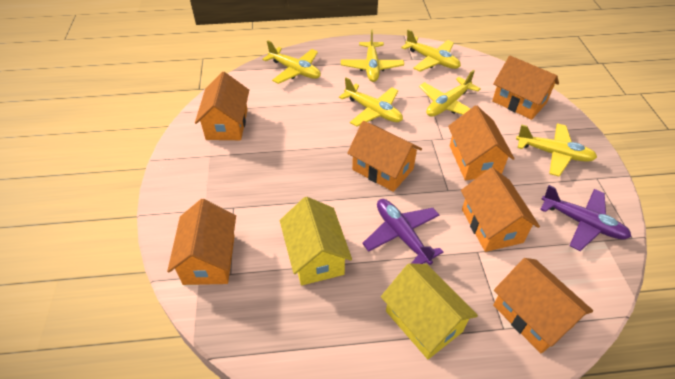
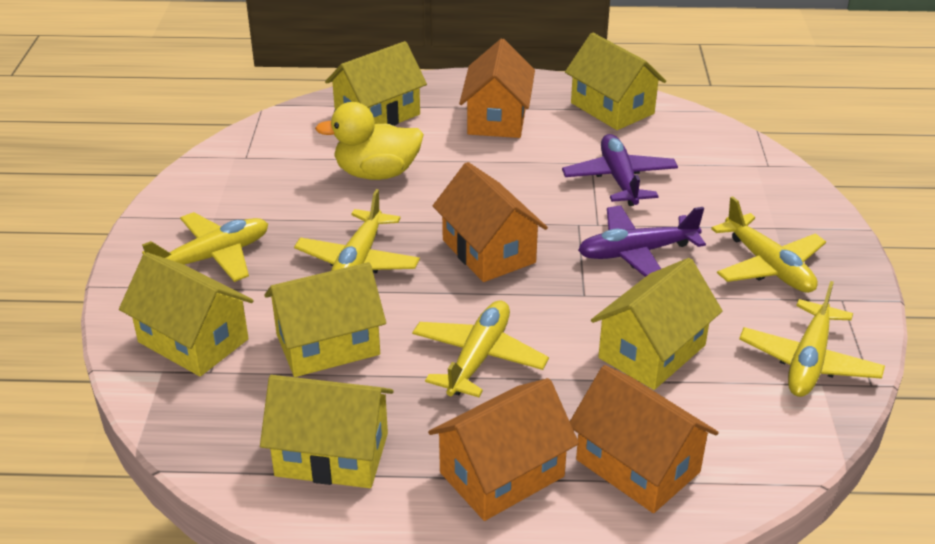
orange house: [167,199,236,285] [195,72,249,140] [347,121,422,192] [448,105,515,180] [461,167,540,252] [492,56,559,120] [493,258,593,353] = 7 -> [428,378,579,521] [433,162,548,282] [459,38,535,138] [570,365,719,513] = 4
yellow duck: none = 0 -> [315,102,424,180] = 1
yellow house: [280,197,352,285] [381,263,478,359] = 2 -> [119,252,254,377] [260,375,394,488] [264,262,386,377] [325,41,427,126] [565,33,666,130] [591,258,723,390] = 6
yellow plane: [263,41,321,84] [339,77,403,127] [341,30,404,82] [401,29,461,72] [419,70,481,117] [516,123,597,177] = 6 -> [142,212,268,282] [294,189,420,273] [412,300,549,397] [711,196,826,293] [739,281,885,397] = 5

